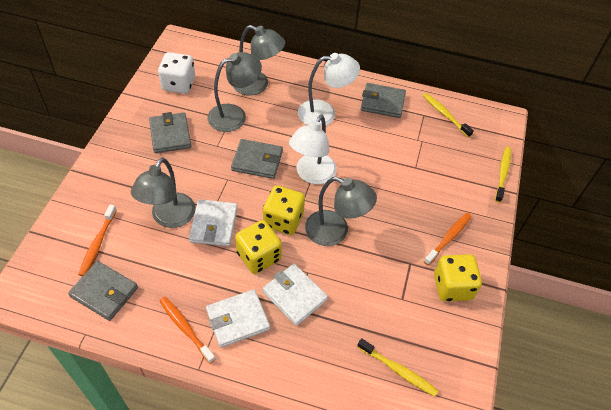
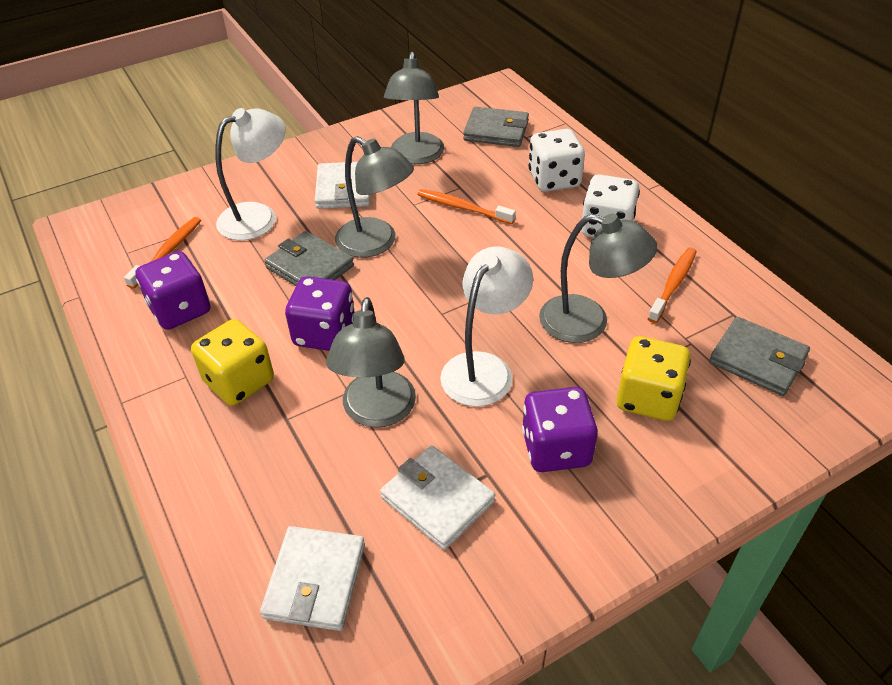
grey wallet: [68,261,138,321] [149,112,191,153] [231,139,283,179] [361,83,406,118] = 4 -> [264,231,354,286] [463,107,529,147] [709,317,810,396] = 3
purple dice: none = 0 -> [135,251,210,330] [285,276,355,351] [522,387,598,472] = 3
white dice: [158,52,195,94] = 1 -> [528,129,585,192] [581,174,640,237] = 2
yellow dice: [235,220,282,274] [263,185,305,235] [434,254,482,302] = 3 -> [191,319,274,406] [617,336,691,421] = 2
yellow toothbrush: [357,338,438,396] [423,93,474,138] [495,147,511,203] = 3 -> none = 0

